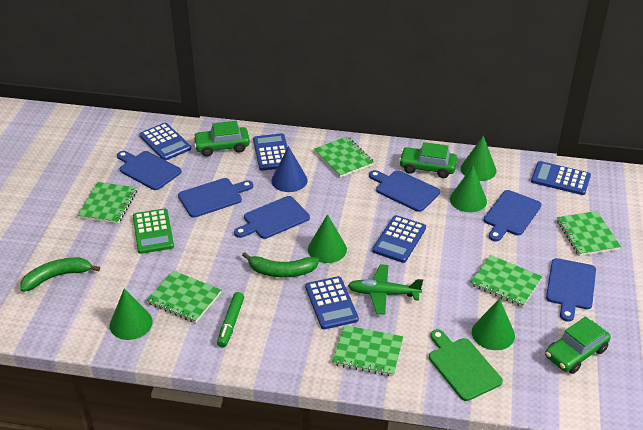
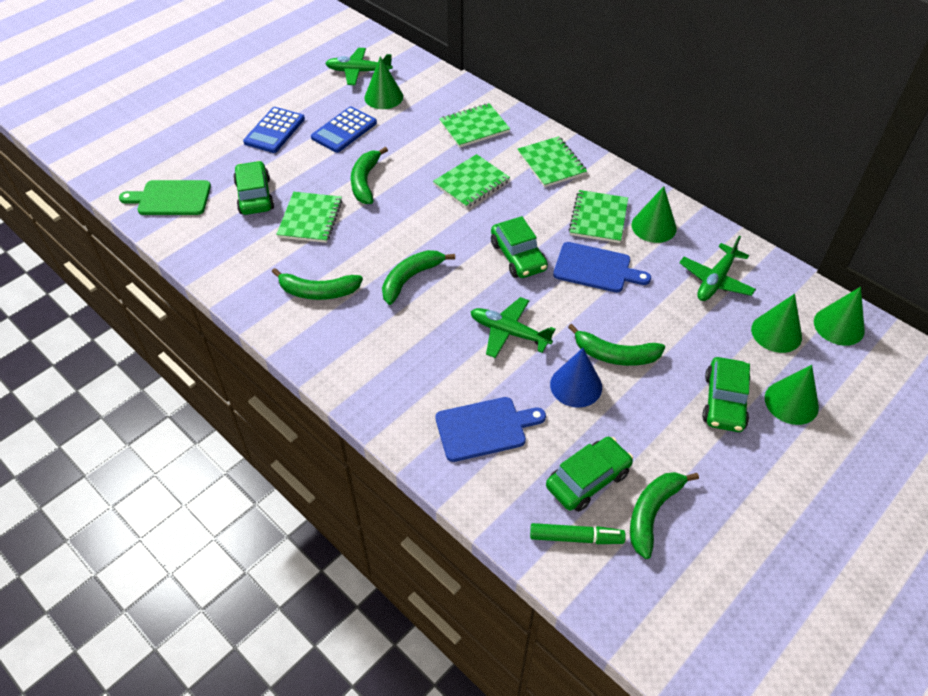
blue calculator: [140,123,191,160] [253,133,288,171] [305,276,359,329] [372,215,426,263] [531,161,591,195] = 5 -> [243,107,305,153] [311,106,377,153] = 2
blue cutting board: [117,151,182,190] [178,178,253,218] [234,196,310,239] [369,170,440,212] [484,190,542,241] [546,258,596,322] = 6 -> [435,397,546,462] [553,242,651,293] = 2
green banana: [21,258,100,292] [242,252,319,278] = 2 -> [272,268,363,300] [351,147,388,204] [382,250,455,305] [568,324,665,366] [630,472,699,559] = 5
green calculator: [133,209,174,254] = 1 -> none = 0
green car: [193,121,250,156] [399,142,457,178] [545,316,611,374] = 3 -> [233,161,274,215] [491,216,548,278] [546,437,633,512] [702,357,751,432] = 4
green notebook: [78,182,137,224] [146,271,221,323] [314,136,374,178] [332,325,403,376] [470,255,542,307] [557,211,621,256] = 6 -> [276,192,342,243] [433,154,510,208] [439,103,510,148] [517,136,587,187] [569,190,628,243] = 5
green plane: [348,264,423,315] = 1 -> [325,48,393,85] [471,297,555,358] [679,236,756,301] = 3

